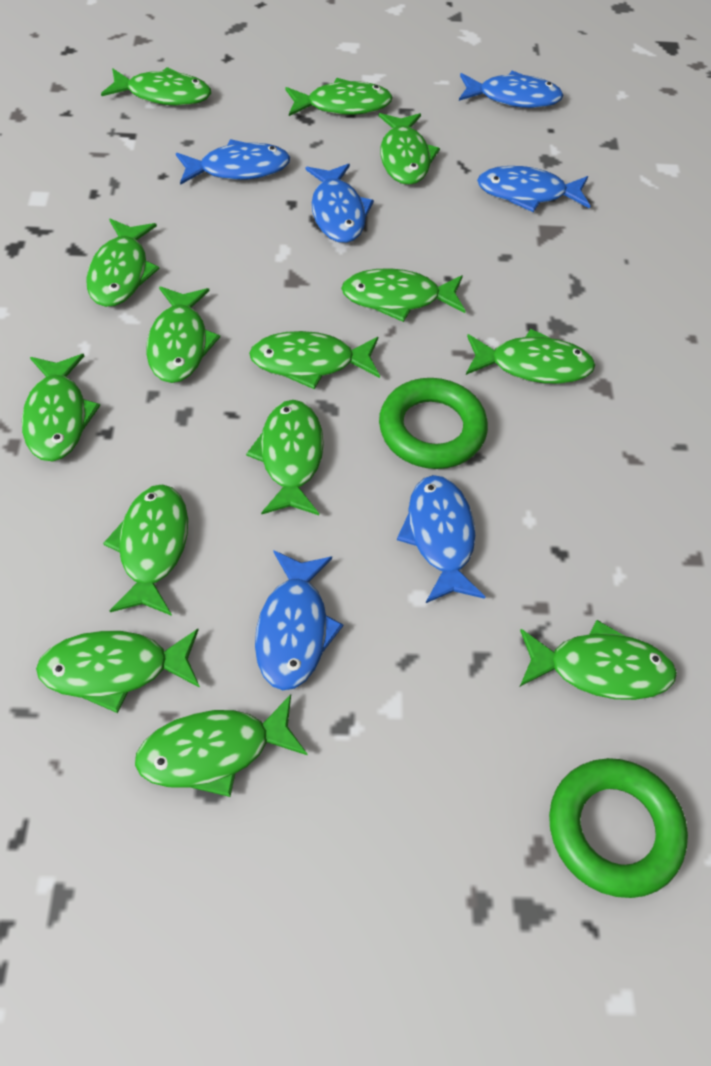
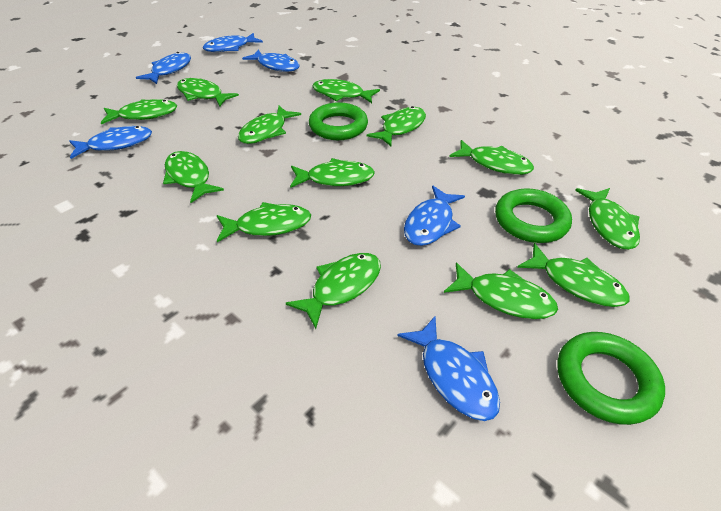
green fish: [22,354,100,461] [36,629,200,713] [86,219,160,307] [101,67,211,106] [103,484,188,616] [135,694,308,797] [146,286,220,383] [246,400,324,515] [249,331,380,389] [285,78,392,116] [341,268,465,322] [379,113,440,185] [466,329,595,384] [520,620,677,700] = 14 -> [101,99,177,124] [163,151,224,203] [177,78,239,107] [217,202,311,242] [238,106,301,144] [286,253,381,329] [290,158,375,188] [312,79,380,103] [367,106,426,146] [444,262,558,319] [450,140,534,175] [517,243,630,307] [575,188,640,250] = 13
green ring: [379,378,488,469] [549,758,688,898] = 2 -> [309,102,368,140] [495,188,572,243] [557,332,665,425] = 3

